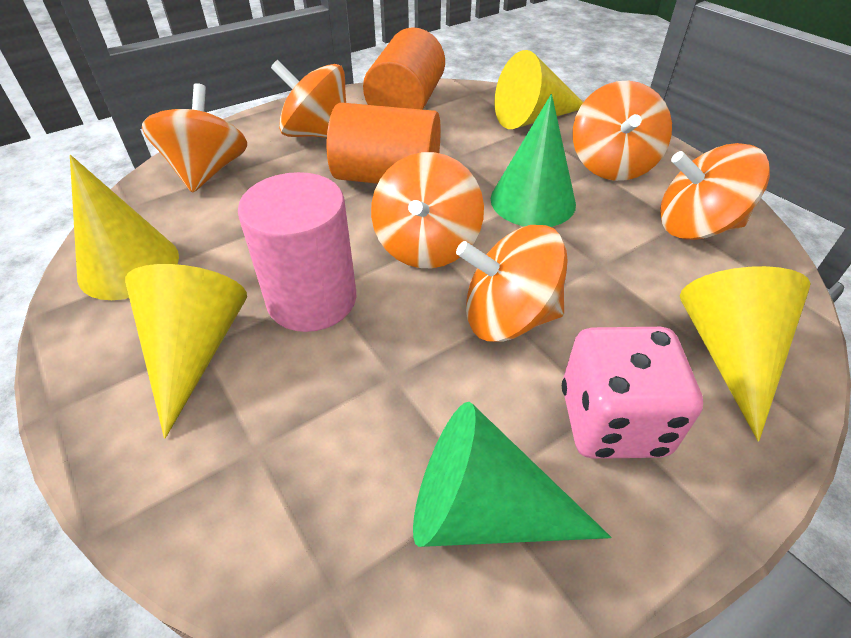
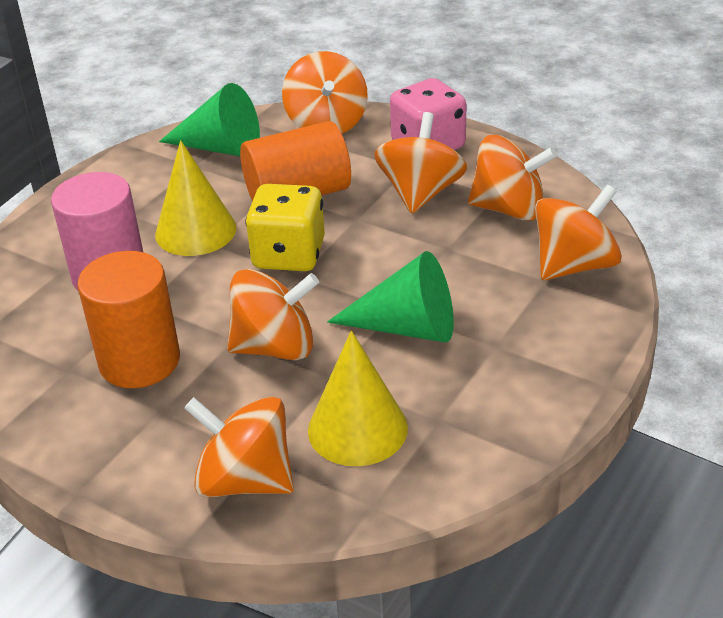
yellow cone: [70,155,179,300] [125,264,247,439] [495,50,583,129] [680,266,811,442] = 4 -> [155,140,237,256] [308,330,408,466] = 2
yellow dice: none = 0 -> [245,184,325,271] = 1

